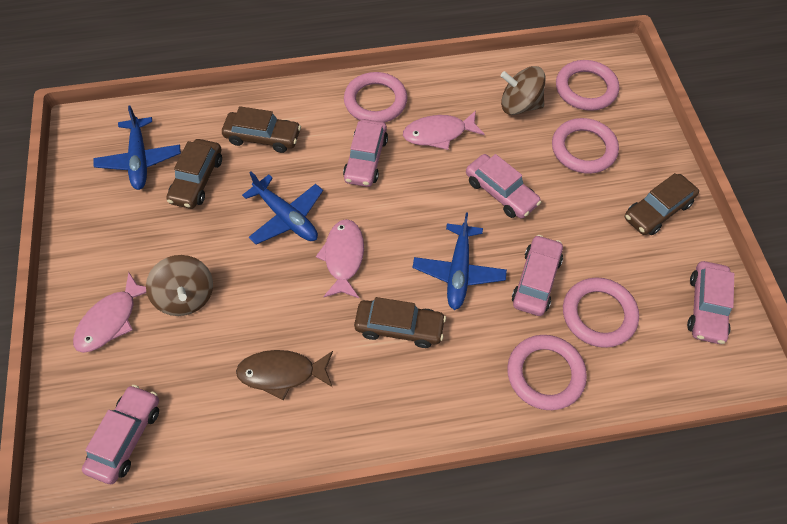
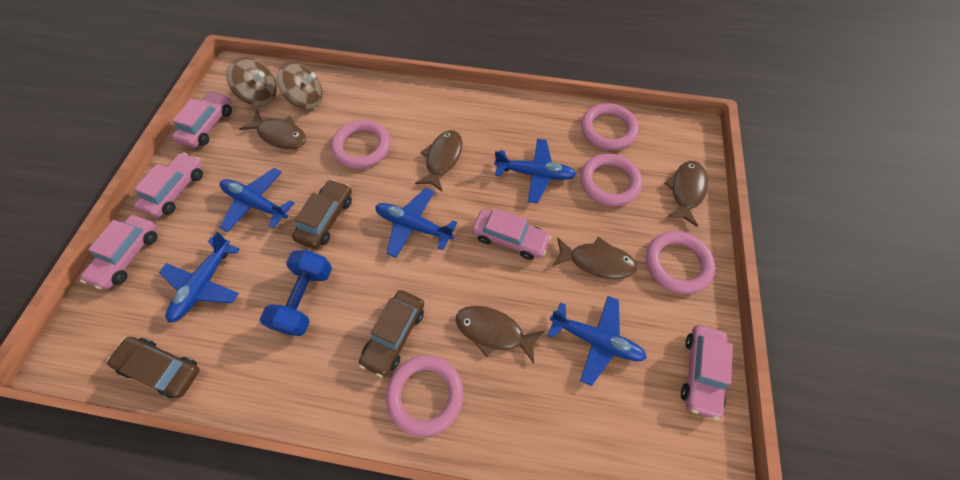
blue dumbbell: none = 0 -> [260,250,332,336] = 1
blue plane: [94,106,181,190] [242,171,323,244] [413,212,507,310] = 3 -> [159,232,240,323] [219,168,294,232] [375,188,457,258] [494,139,577,203] [548,296,647,386] = 5
brown car: [167,139,222,209] [222,106,301,153] [354,297,446,348] [625,173,699,235] = 4 -> [107,337,200,398] [292,179,352,249] [359,290,424,377] = 3
brown fish: [236,350,333,400] = 1 -> [239,110,306,149] [415,130,462,192] [456,306,545,364] [553,237,637,279] [664,161,708,227] = 5
pink fish: [73,272,146,353] [316,219,364,298] [403,110,485,150] = 3 -> none = 0

